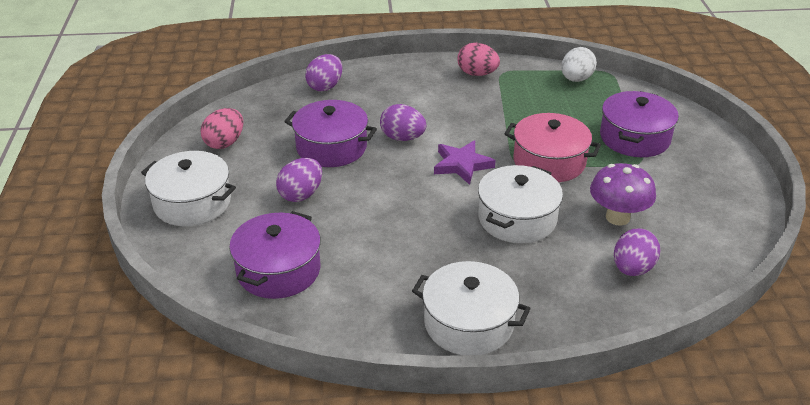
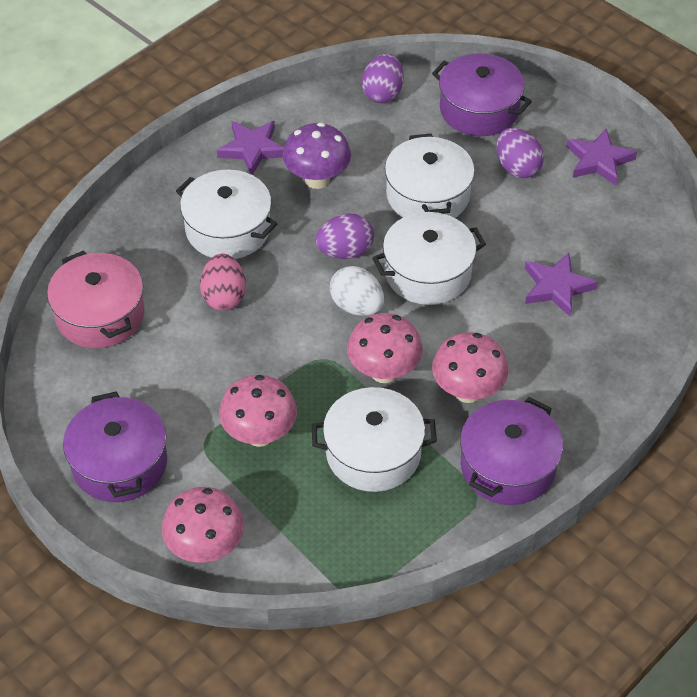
pink egg: [201,108,243,149] [457,43,500,76] = 2 -> [200,254,246,311] = 1
pink mushroom: none = 0 -> [162,487,244,563] [219,375,297,447] [347,313,423,383] [432,332,509,403] = 4
purple egg: [276,158,322,202] [305,54,342,92] [380,104,427,141] [614,228,660,276] = 4 -> [315,213,374,259] [362,54,404,103] [496,128,544,178] = 3
purple star: [434,140,496,185] = 1 -> [217,121,284,175] [525,253,598,317] [566,129,637,186] = 3
white pot: [141,151,236,226] [412,261,531,355] [478,165,563,243] = 3 -> [176,170,277,259] [312,387,437,492] [372,212,486,305] [385,134,475,218] = 4

